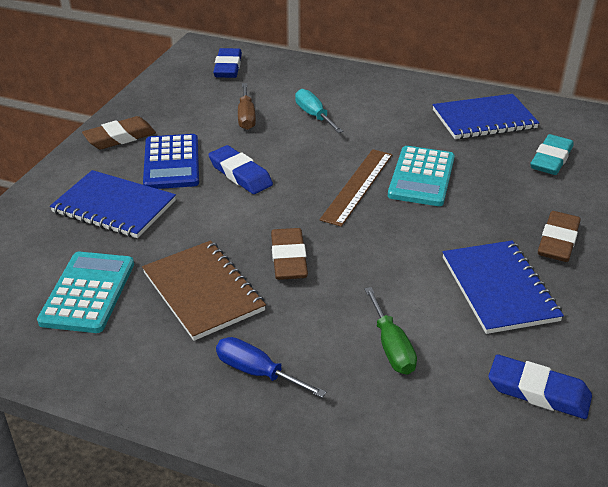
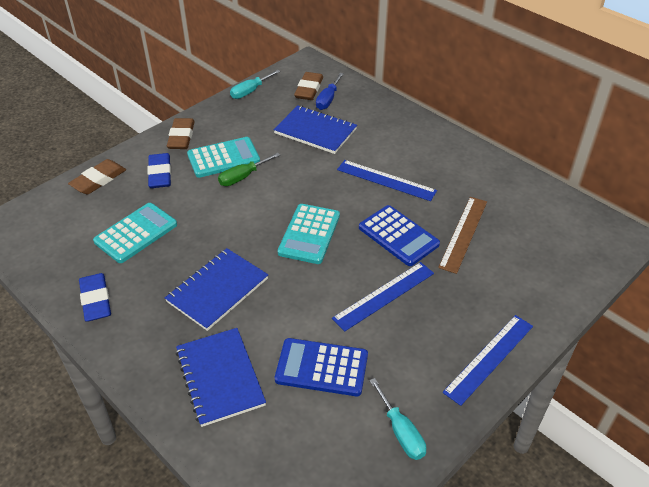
blue calculator: [143,134,199,189] = 1 -> [275,338,368,396] [359,205,440,266] = 2
blue eraser: [208,145,273,194] [213,48,242,78] [488,354,592,419] = 3 -> [79,273,111,322] [147,153,171,188] = 2
blue ruler: none = 0 -> [332,262,434,331] [337,160,437,201] [443,315,533,406] = 3
brown notebook: [142,240,266,341] = 1 -> none = 0
brown screwdriver: [238,83,256,130] = 1 -> none = 0
turquoise calculator: [37,251,134,333] [388,146,455,206] = 2 -> [93,203,177,263] [187,137,260,178] [278,204,340,264] = 3
turquoise eraser: [530,134,573,175] = 1 -> none = 0
turquoise screwdriver: [295,89,343,133] = 1 -> [230,70,280,99] [369,378,426,460] = 2

